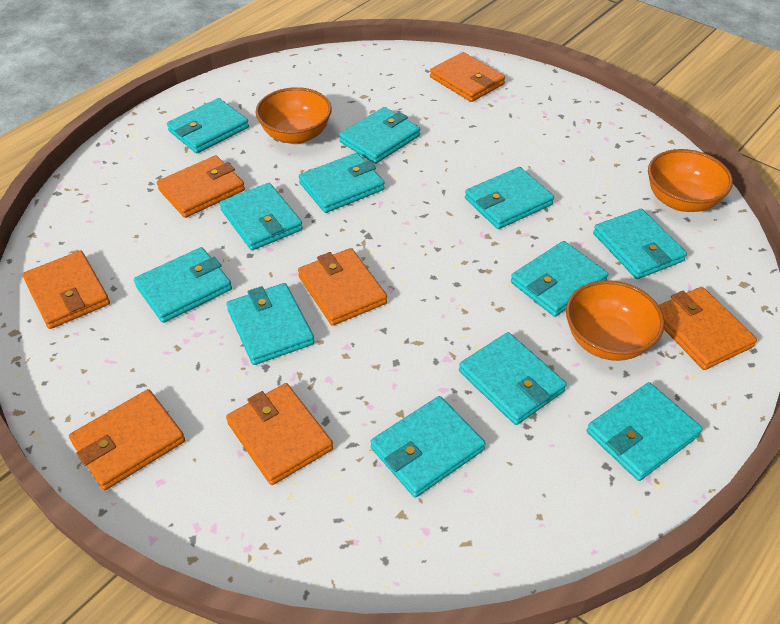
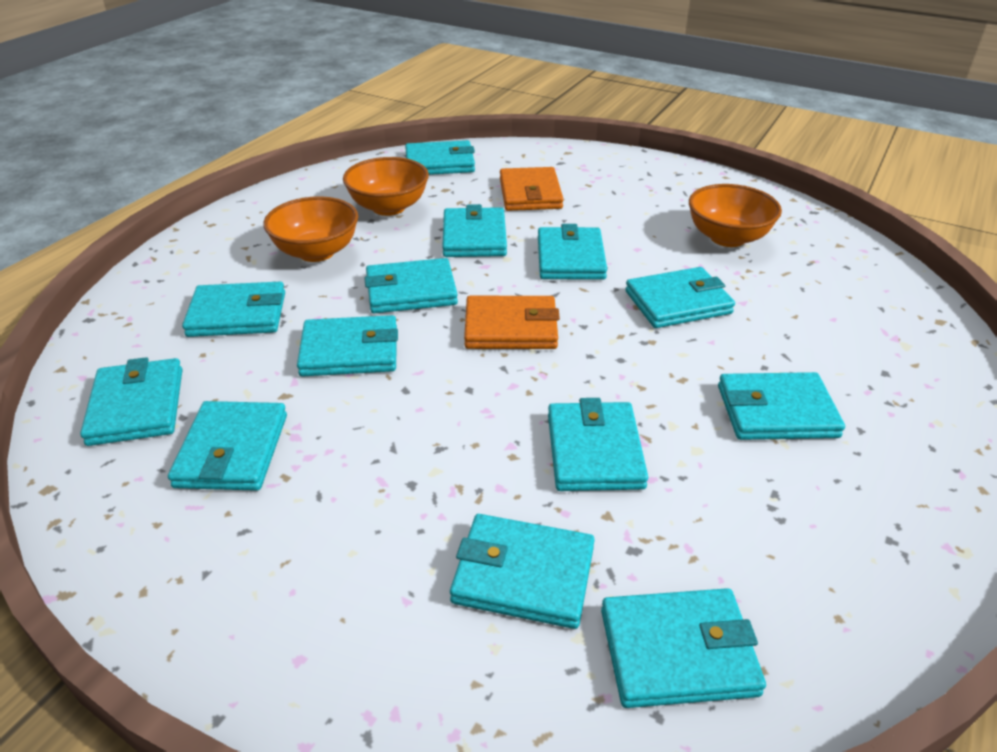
orange wallet: [22,250,110,329] [69,389,185,490] [157,155,245,218] [226,383,333,485] [298,248,387,326] [430,52,505,102] [659,287,757,370] = 7 -> [464,296,560,349] [500,167,564,211] = 2
turquoise wallet: [134,247,232,323] [167,98,249,153] [220,183,303,250] [226,283,314,365] [299,153,385,213] [339,107,420,164] [370,396,486,498] [459,332,567,425] [465,167,554,229] [511,241,608,317] [587,382,703,481] [593,209,687,279] = 12 -> [80,357,183,446] [168,401,287,491] [182,282,285,337] [297,315,398,377] [364,258,458,313] [405,140,475,175] [442,204,507,257] [450,514,595,629] [538,224,607,280] [548,398,648,491] [601,588,766,708] [625,267,735,328] [718,372,845,440] = 13

